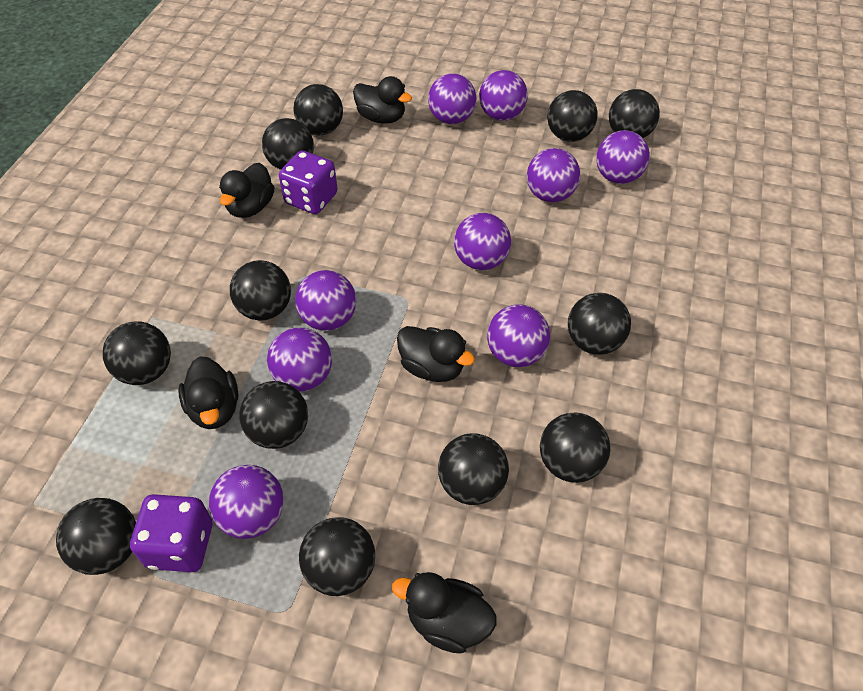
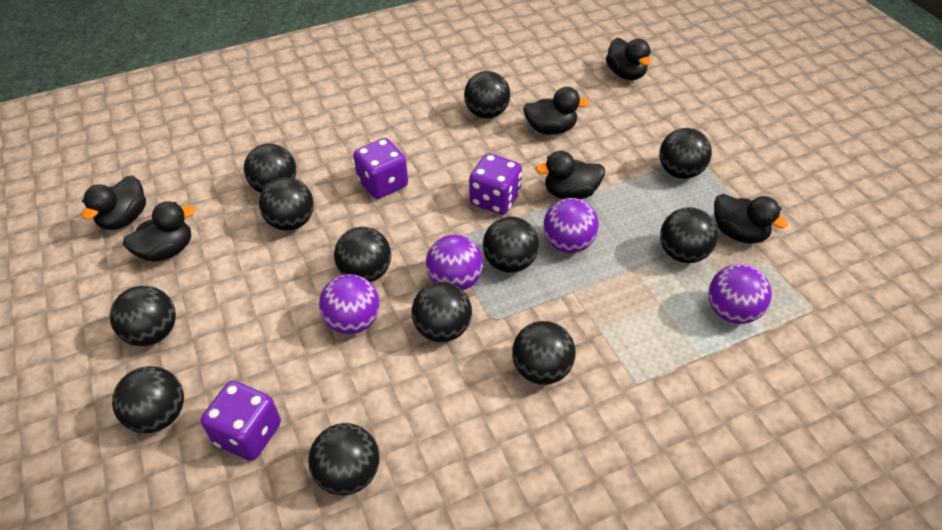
black duck: [178,357,239,429] [219,163,274,218] [353,76,412,124] [392,572,496,653] [397,326,475,382] = 5 -> [82,175,146,230] [123,201,195,262] [523,87,590,135] [536,151,605,199] [606,38,651,80] [714,194,788,244] = 6
purple ball: [209,465,284,539] [267,328,332,392] [295,270,356,331] [428,73,477,124] [454,213,511,270] [479,70,528,121] [487,304,550,367] [527,148,580,202] [596,130,650,184] = 9 -> [319,274,380,334] [426,234,483,290] [543,198,599,253] [708,264,772,324] = 4
purple dice: [130,494,212,572] [279,151,338,214] = 2 -> [201,381,281,461] [353,138,408,199] [469,153,522,215] = 3

